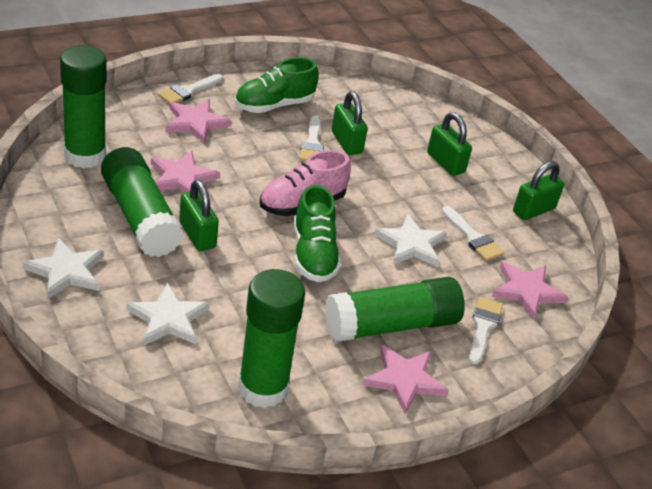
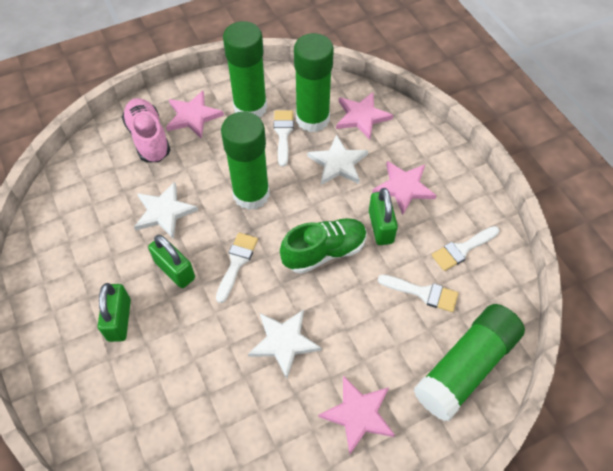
green padlock: [179,180,219,251] [332,91,368,155] [427,112,472,176] [513,161,564,220] = 4 -> [98,283,131,342] [148,235,195,288] [369,188,398,245] = 3
green shoe: [235,57,319,113] [294,185,341,282] = 2 -> [280,218,367,274] = 1

